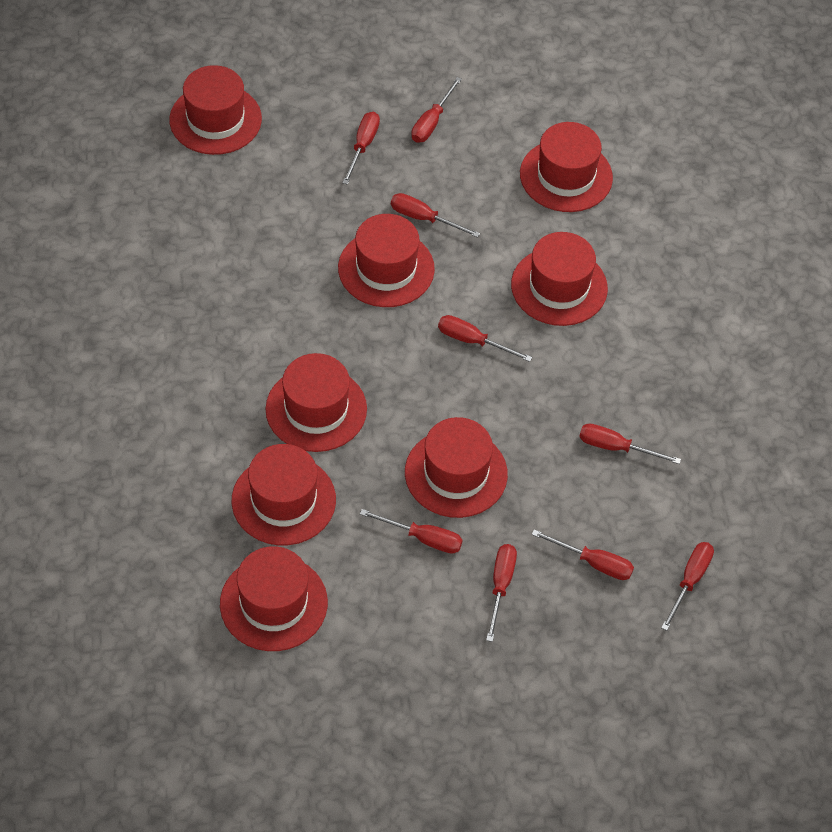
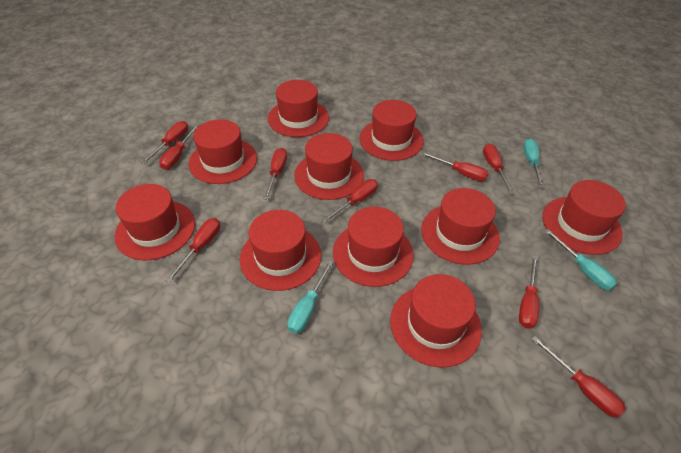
red hat: [169,65,262,155] [220,546,328,651] [232,444,336,545] [265,353,367,452] [338,214,435,307] [405,417,508,518] [511,232,608,326] [520,122,613,212] = 8 -> [114,184,195,260] [188,119,257,184] [240,210,321,291] [268,80,329,137] [294,133,364,200] [333,207,414,287] [359,100,424,161] [390,274,482,368] [421,188,500,265] [542,180,626,255] = 10
turquoise screwdriver: none = 0 -> [288,260,334,334] [523,139,544,188] [545,229,617,290] = 3

